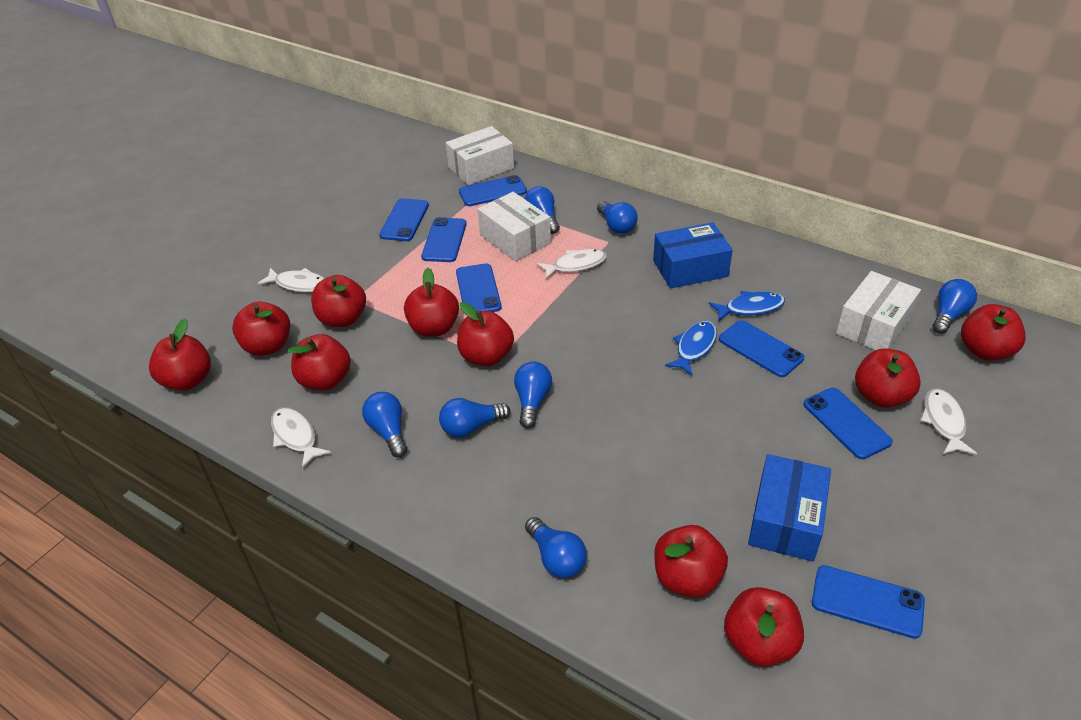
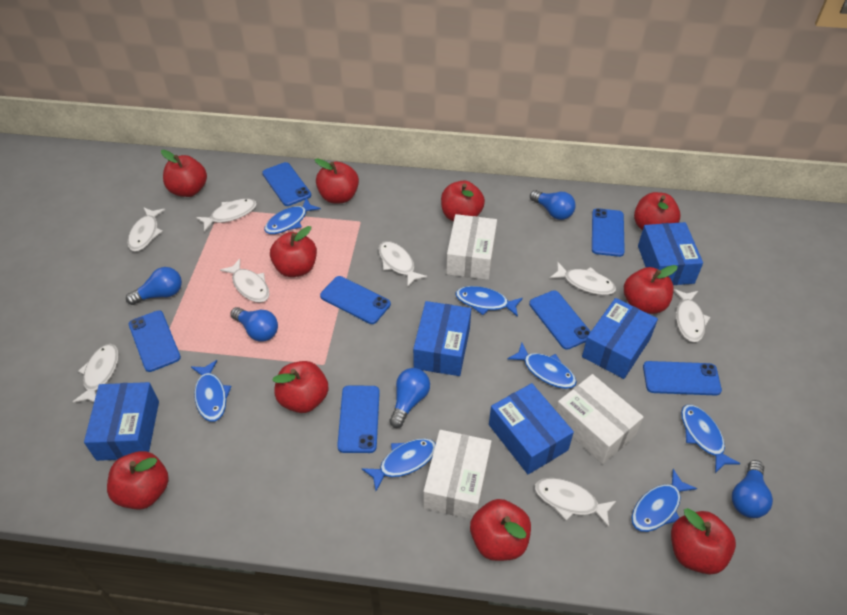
blue box: [653,222,732,289] [748,454,831,561] = 2 -> [84,382,159,461] [413,301,471,376] [489,383,574,474] [582,298,658,379] [638,222,703,285] = 5
blue fish: [665,321,717,376] [709,291,785,321] = 2 -> [191,360,232,422] [264,198,321,234] [362,438,436,491] [455,286,523,317] [507,342,577,389] [631,469,697,532] [681,404,741,473] = 7
blue light bulb: [362,392,407,457] [439,398,510,438] [514,361,552,428] [524,186,560,234] [525,517,587,578] [597,201,638,234] [932,279,977,334] = 7 -> [126,267,182,305] [230,307,278,342] [389,368,430,428] [530,190,576,220] [732,460,773,518] = 5
white fish: [258,268,325,292] [271,407,331,469] [537,249,607,279] [920,388,977,455] = 4 -> [73,344,119,403] [127,207,165,251] [196,199,257,232] [220,259,270,302] [378,241,427,288] [535,478,616,527] [549,262,616,295] [674,289,710,342] = 8

